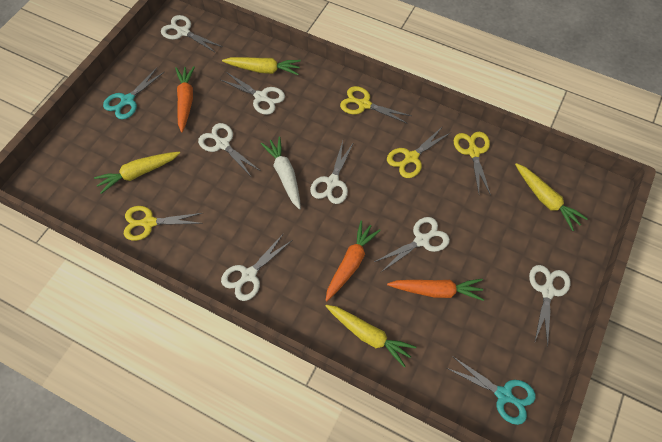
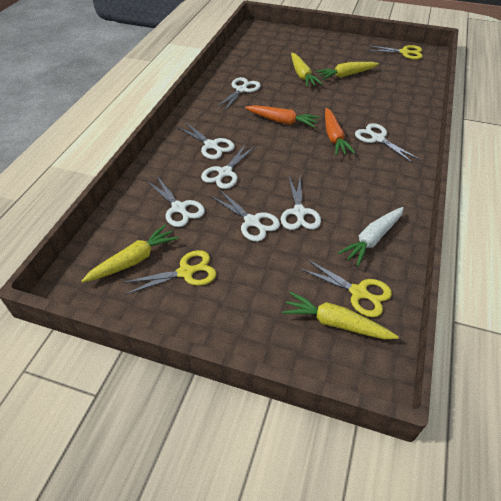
orange carrot: [175,66,195,132] [325,221,381,301] [387,279,484,301] = 3 -> [245,105,319,128] [325,108,355,156] = 2
turquoise scissors: [103,68,165,119] [447,356,536,425] = 2 -> none = 0
yellow scissors: [124,206,202,241] [340,86,411,124] [387,126,450,178] [454,132,491,195] = 4 -> [122,250,216,295] [299,259,392,317] [367,45,423,60] = 3

